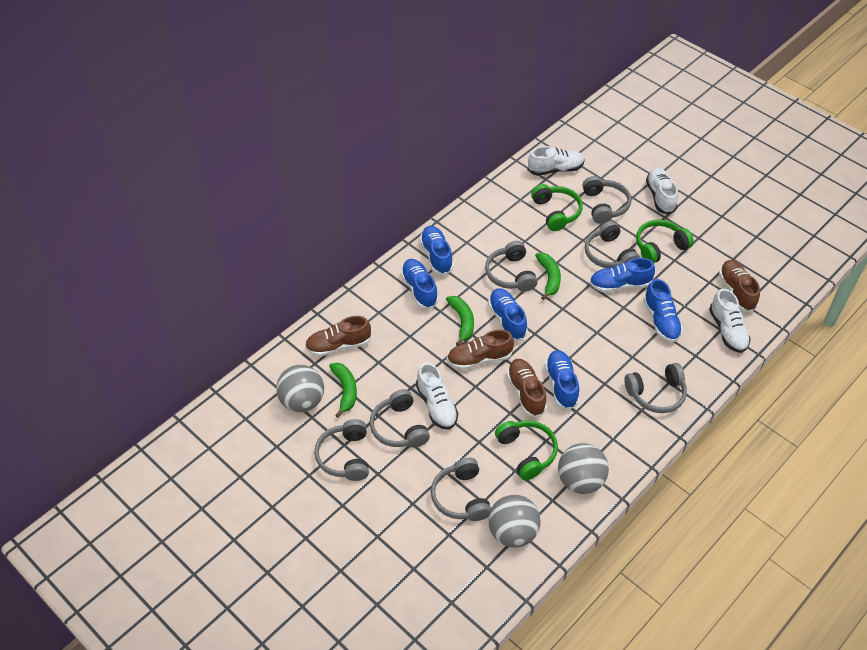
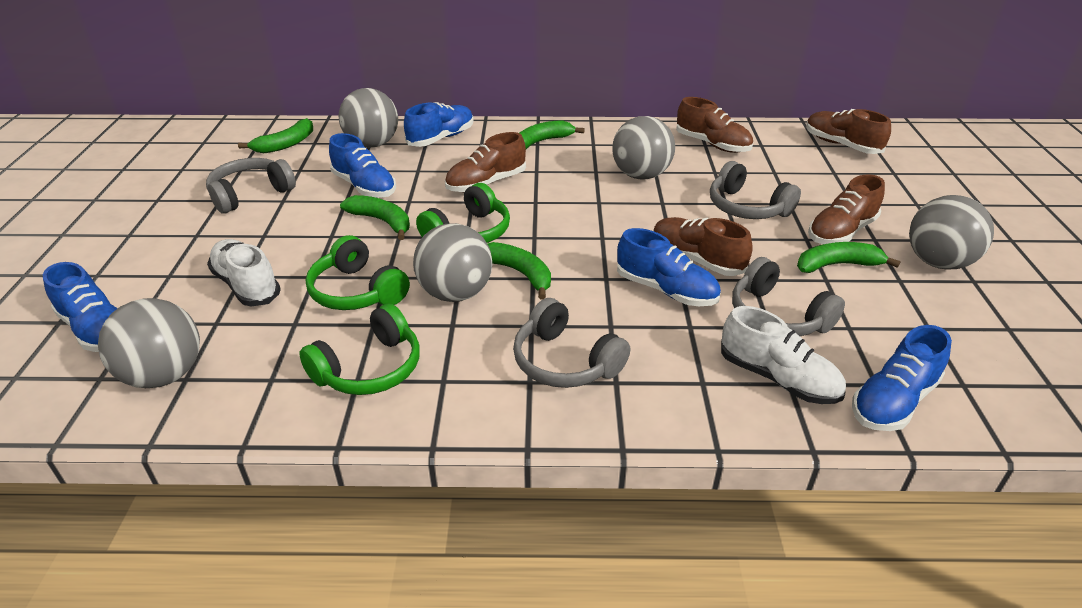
blue shoe: [401,259,439,309] [420,226,454,275] [488,288,528,341] [545,350,579,410] [589,258,655,292] [643,279,683,342] = 6 -> [43,262,118,352] [329,133,396,198] [404,102,474,147] [617,228,721,306] [852,325,952,431] = 5
brown shoe: [305,316,371,356] [447,330,514,370] [507,359,547,418] [719,260,760,313] = 4 -> [445,132,526,192] [653,217,753,276] [676,97,753,153] [806,109,891,154] [808,174,885,244] = 5
green banana: [329,362,357,418] [446,296,474,346] [535,253,561,300] = 3 -> [238,118,313,153] [340,195,410,240] [487,242,551,300] [520,120,585,149] [797,242,901,273] = 5
grey ball: [276,365,324,412] [488,494,541,548] [558,443,609,494] = 3 -> [98,298,200,388] [339,88,398,148] [413,223,492,302] [612,116,675,180] [909,195,994,269] = 5
grey headphones: [314,419,369,481] [370,389,430,448] [431,458,491,521] [485,241,538,292] [582,176,631,224] [585,221,640,268] [624,363,687,413] = 7 -> [206,158,296,214] [513,298,630,388] [710,161,801,219] [732,257,845,336] = 4
white shoe: [416,363,458,430] [528,146,585,176] [646,168,678,215] [709,289,751,353] = 4 -> [207,239,281,306] [721,306,846,404] = 2

